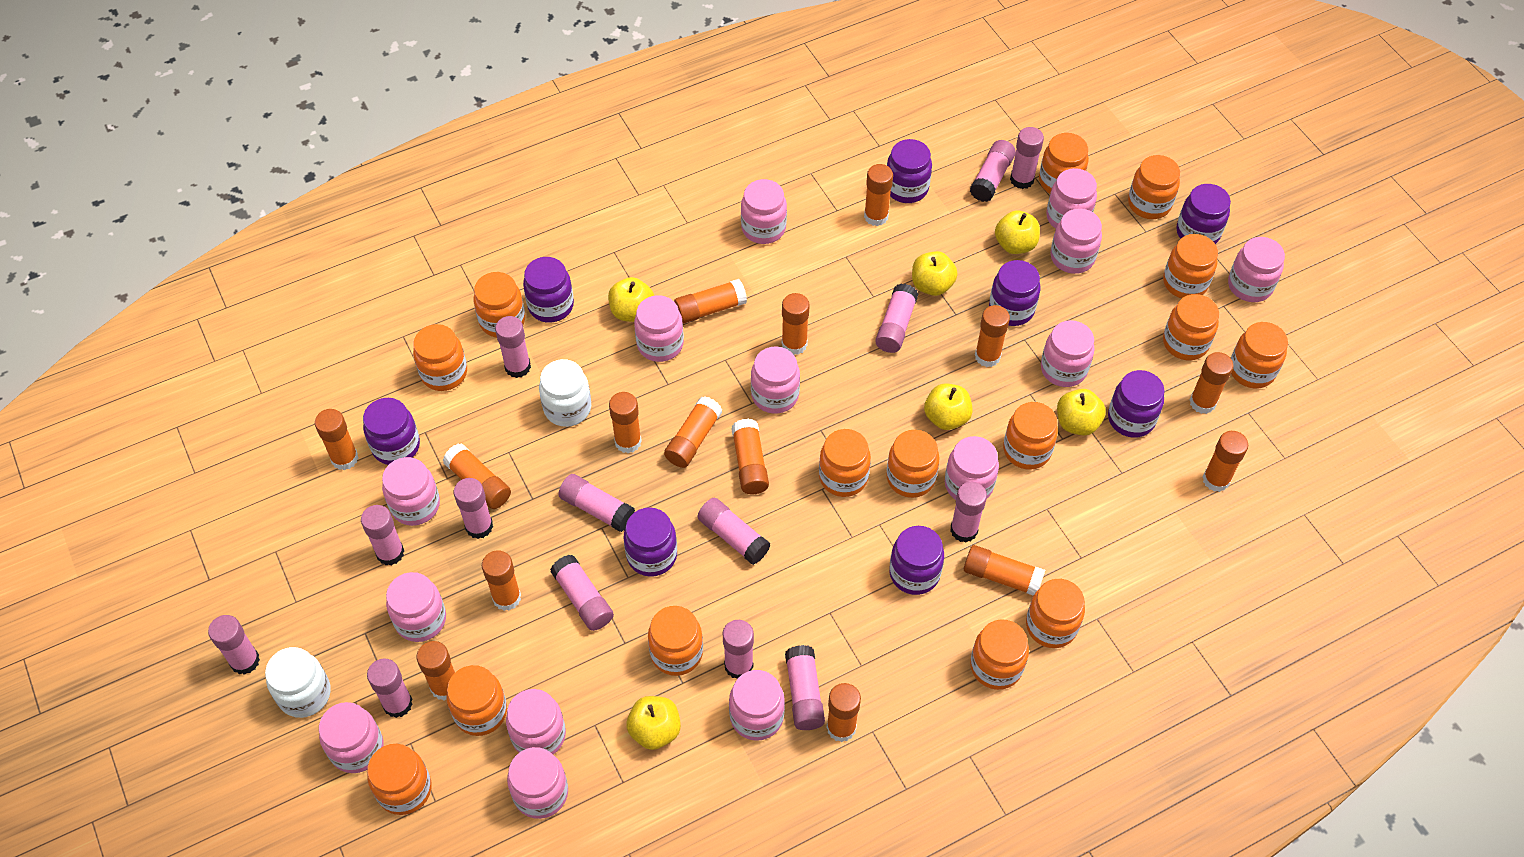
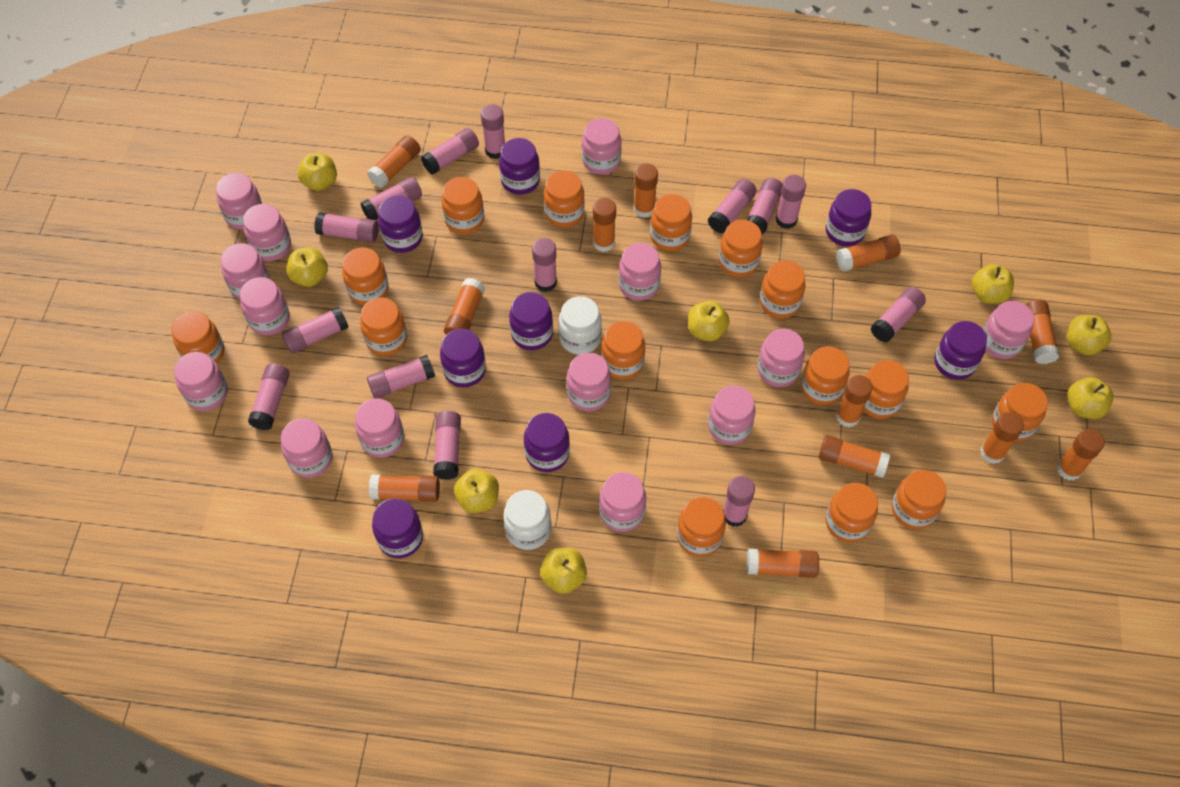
orange glue stick: [315,409,358,470] [416,641,455,700] [443,443,511,509] [482,550,521,611] [609,392,642,453] [664,396,723,468] [674,279,747,323] [731,419,769,494] [782,293,810,355] [827,683,861,742] [864,164,893,226] [964,545,1045,596] [975,305,1010,367] [1190,352,1233,414] [1203,431,1248,492] = 15 -> [367,135,421,188] [369,474,440,502] [444,278,485,335] [593,198,616,252] [633,163,658,218] [747,549,819,578] [819,435,890,478] [836,234,901,271] [836,375,873,427] [980,412,1024,464] [1025,300,1060,364] [1057,429,1105,481] = 12
yellow apple: [608,277,654,322] [626,696,681,750] [912,251,958,296] [924,383,973,430] [995,211,1040,254] [1057,389,1106,436] = 6 -> [286,247,328,287] [297,153,337,191] [454,469,499,513] [540,548,587,594] [688,301,730,342] [972,264,1014,304] [1067,315,1111,355] [1067,377,1113,419] = 8

